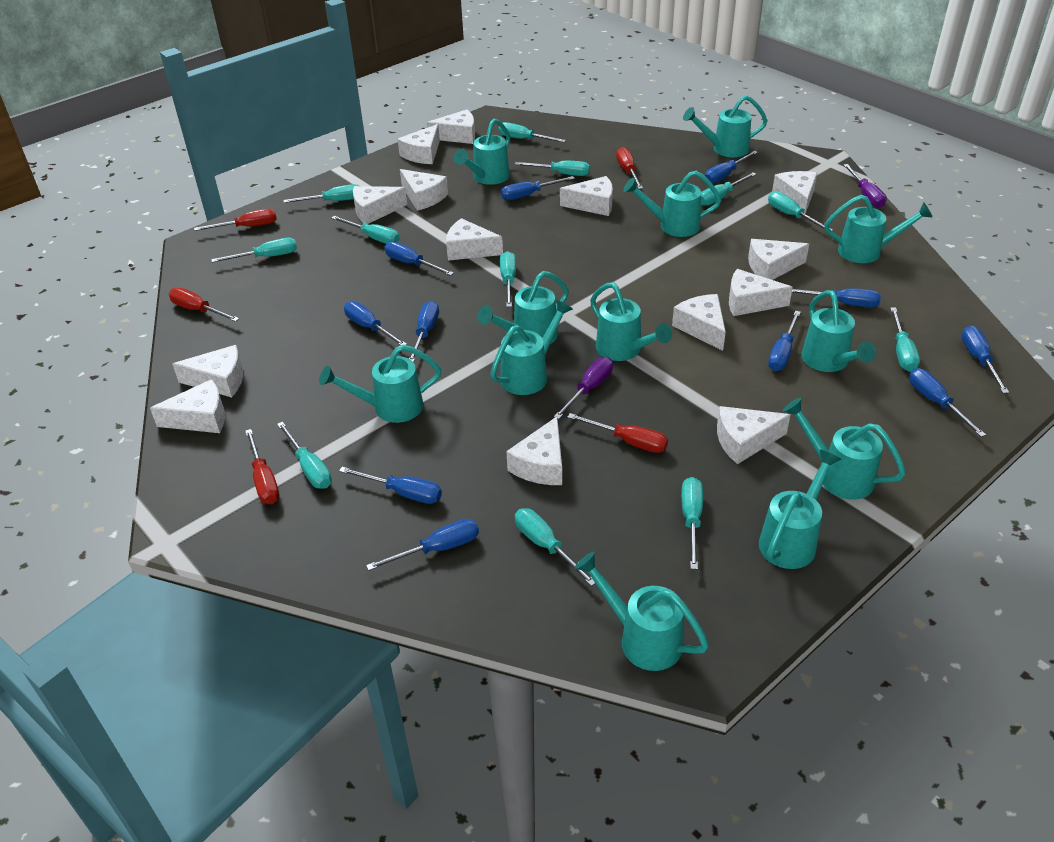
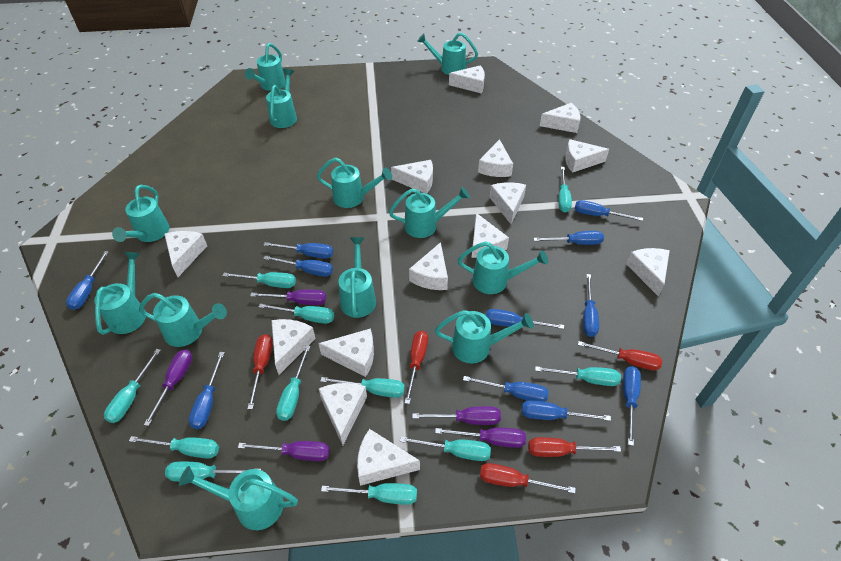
purple screwdriver: [554,357,613,419] [843,164,887,208] = 2 -> [144,349,192,426] [238,441,330,461] [250,289,326,305] [412,406,501,425] [435,428,526,448] = 5
turquoise screwdriver: [211,238,297,263] [277,422,332,489] [283,184,359,203] [331,216,400,244] [499,122,566,142] [500,251,516,307] [515,161,590,176] [515,508,596,586] [681,477,703,570] [701,172,757,206] [768,191,833,231] [890,307,920,372] = 12 -> [104,349,161,423] [129,436,219,459] [165,462,261,482] [223,272,296,288] [259,304,334,324] [276,345,310,421] [320,377,405,398] [321,483,417,505] [400,437,491,461] [535,366,621,386] [558,167,572,212] = 11

